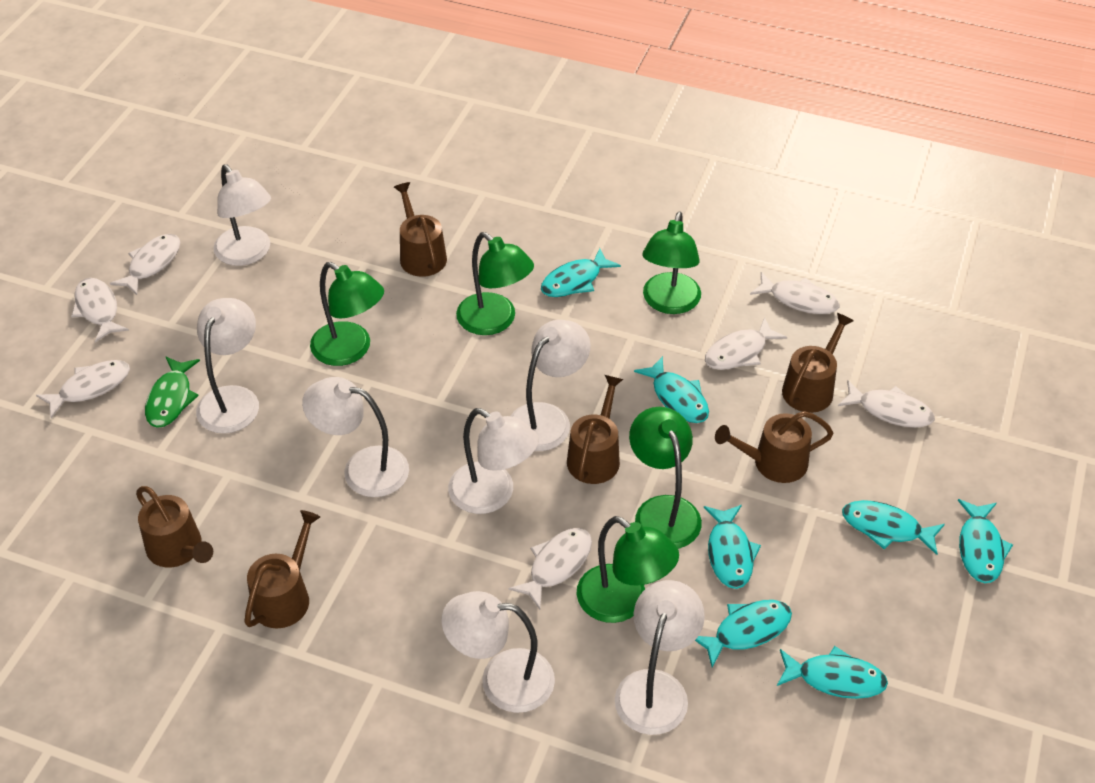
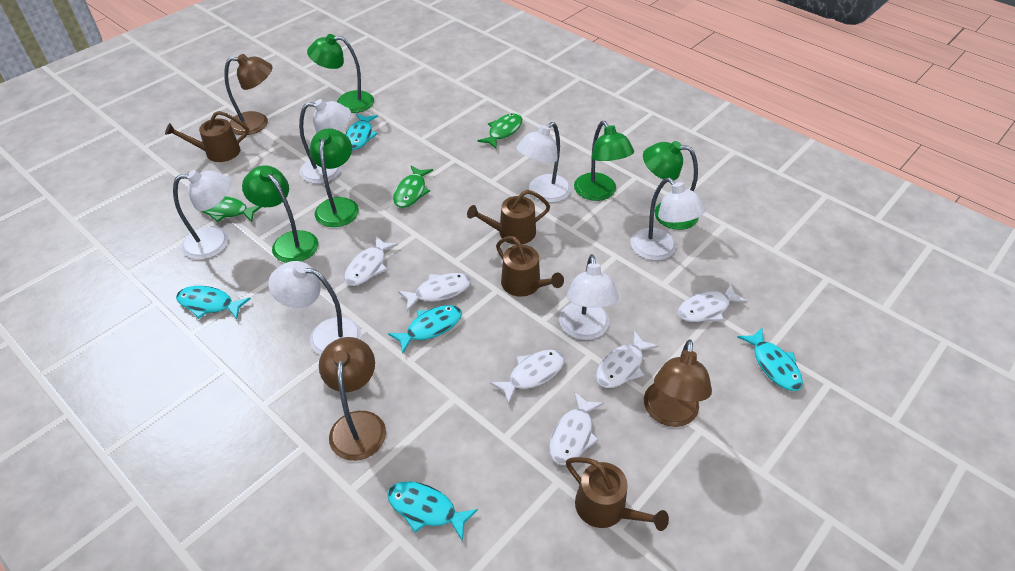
brown lamp: none = 0 -> [224,54,273,135] [319,337,386,461] [644,340,712,427] = 3
brown watering can: [136,486,213,568] [244,510,320,629] [394,182,447,277] [567,375,623,484] [715,411,834,483] [782,313,854,413] = 6 -> [165,111,249,162] [467,190,550,245] [496,236,564,297] [566,457,669,531] = 4
green fish: [145,357,200,428] = 1 -> [202,196,261,222] [393,166,433,208] [477,113,522,149] = 3
turquoise fish: [541,248,621,297] [634,356,709,423] [695,600,792,668] [704,505,761,589] [777,646,888,699] [842,500,945,555] [957,499,1013,583] = 7 -> [176,286,251,319] [346,114,378,150] [387,481,478,542] [388,305,462,353] [738,328,803,391] = 5
white fish: [36,360,130,418] [71,278,129,343] [110,234,180,295] [509,528,592,609] [705,317,787,370] [750,272,839,314] [838,380,935,428] = 7 -> [344,236,398,286] [398,273,471,311] [490,350,565,405] [549,392,604,465] [596,331,659,388] [678,283,748,322] = 6
white lamp: [196,298,259,434] [213,164,271,266] [302,377,409,497] [442,591,555,713] [448,408,539,514] [511,320,591,451] [615,580,705,735] = 7 -> [173,170,231,260] [268,261,361,355] [299,99,351,184] [517,122,571,203] [559,254,619,340] [630,178,705,260] = 6

